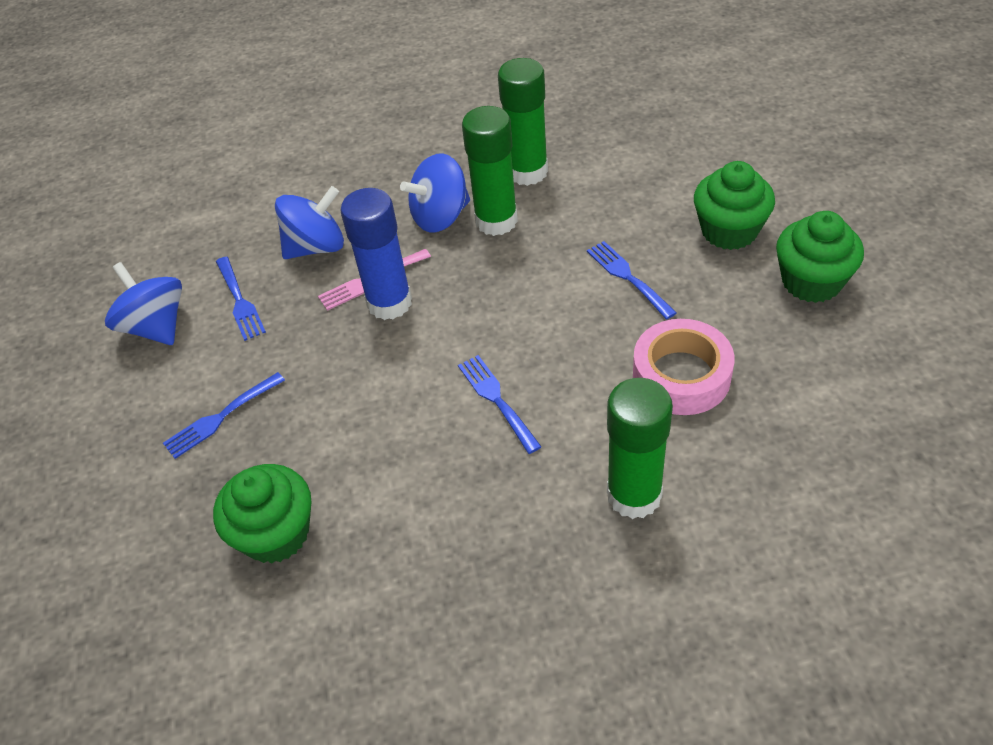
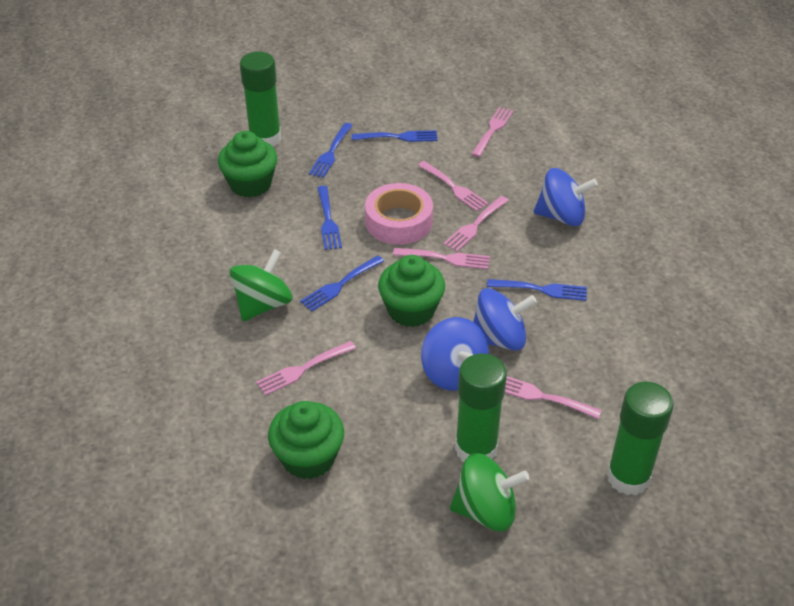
blue fork: [163,372,285,459] [216,256,266,341] [458,355,542,454] [587,241,677,320] = 4 -> [300,255,384,311] [309,123,353,178] [318,186,342,250] [352,130,438,142] [487,279,587,301] = 5
blue glue stick: [340,188,412,320] = 1 -> none = 0
green spinning top: none = 0 -> [229,249,293,321] [450,453,529,532] = 2
pink fork: [318,249,431,311] = 1 -> [256,341,356,396] [393,248,490,269] [418,161,489,211] [443,196,509,252] [472,107,513,157] [505,376,602,419] = 6

